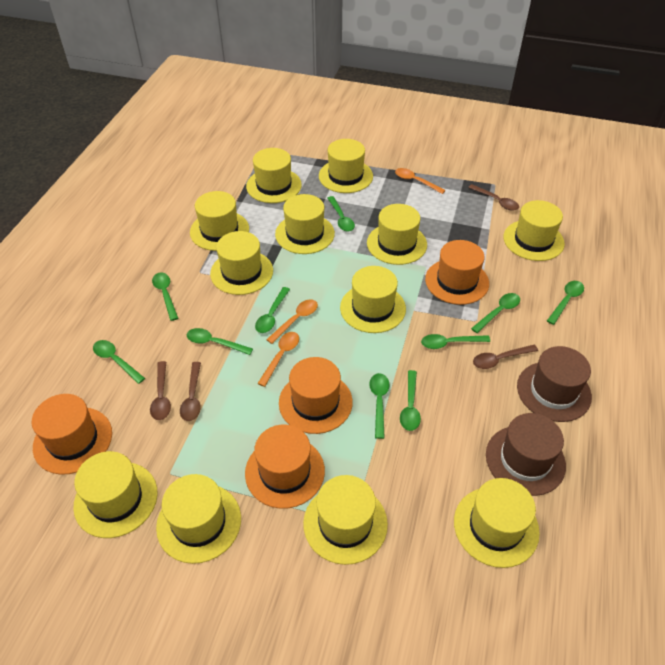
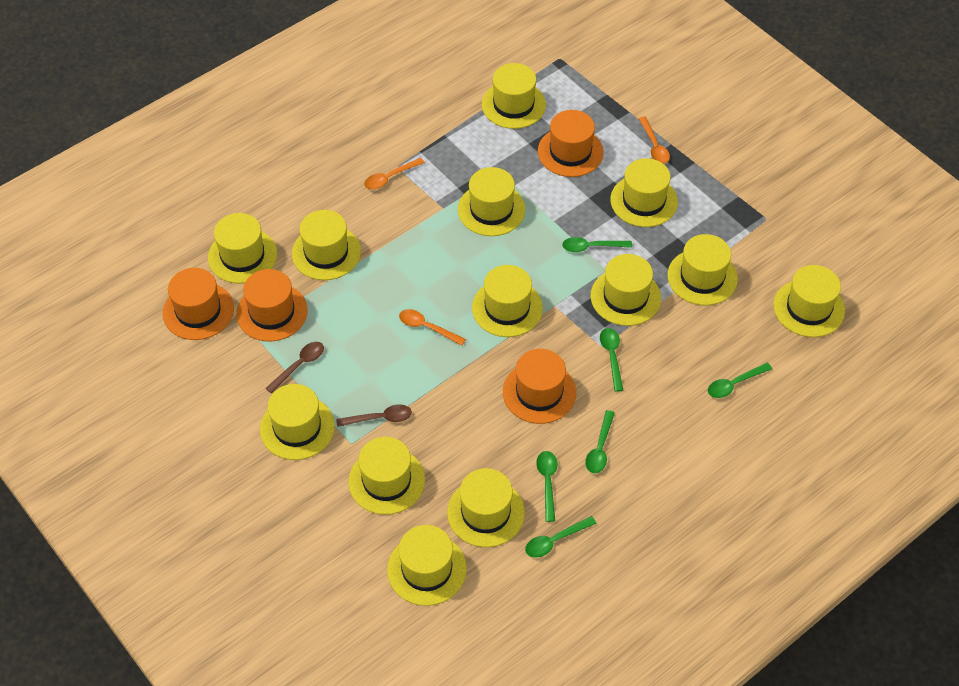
brown hat: [486,413,566,496] [517,346,592,422] = 2 -> none = 0
brown spoon: [150,361,171,420] [180,362,201,421] [468,184,519,211] [473,345,538,369] = 4 -> [266,342,324,393] [336,404,412,427] = 2
green spoon: [93,340,145,384] [152,272,178,321] [187,328,253,355] [255,287,290,333] [328,196,355,232] [369,373,390,439] [400,370,421,431] [421,334,490,349] [471,293,520,333] [547,281,584,325] = 10 -> [525,516,597,558] [536,451,557,522] [562,237,632,252] [585,410,615,473] [600,328,623,392] [708,363,772,398] = 6
yellow hat: [73,451,158,538] [156,474,241,564] [190,191,249,251] [210,231,273,295] [246,148,302,203] [275,194,335,254] [303,475,388,565] [319,139,373,193] [340,266,406,333] [367,204,427,265] [454,478,540,568] [503,200,565,261] = 12 -> [208,213,277,284] [260,384,335,460] [292,210,361,280] [349,437,425,515] [387,525,467,606] [447,468,525,547] [458,167,526,236] [472,265,543,337] [482,63,546,129] [591,254,661,326] [610,158,678,227] [667,234,738,305] [773,265,845,337] = 13

